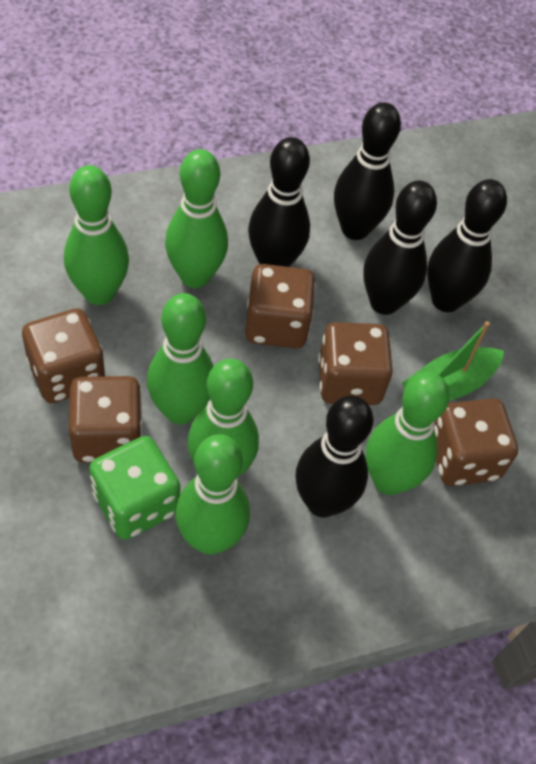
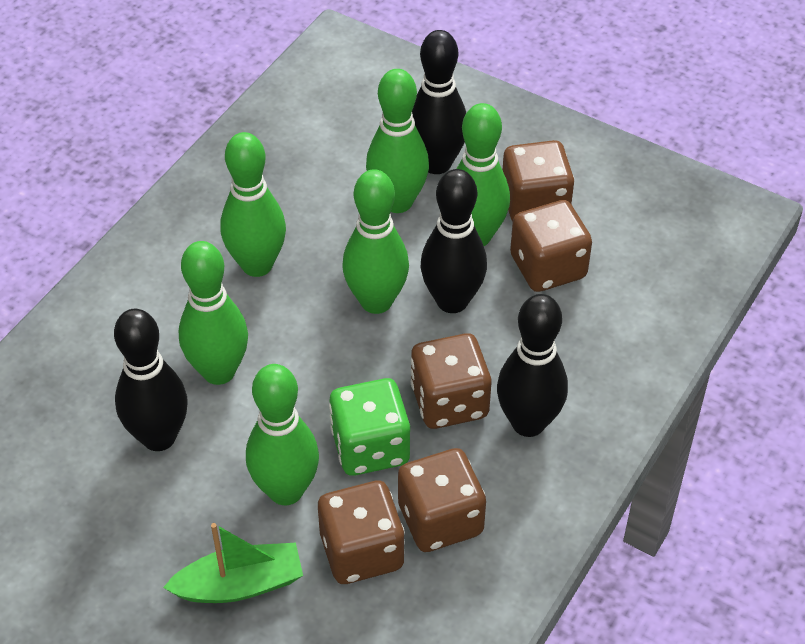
black bowling pin: [248,137,310,267] [295,395,373,518] [334,102,401,240] [364,181,437,315] [427,179,507,312] = 5 -> [114,309,188,451] [412,30,466,174] [421,169,487,313] [497,294,568,437] = 4

